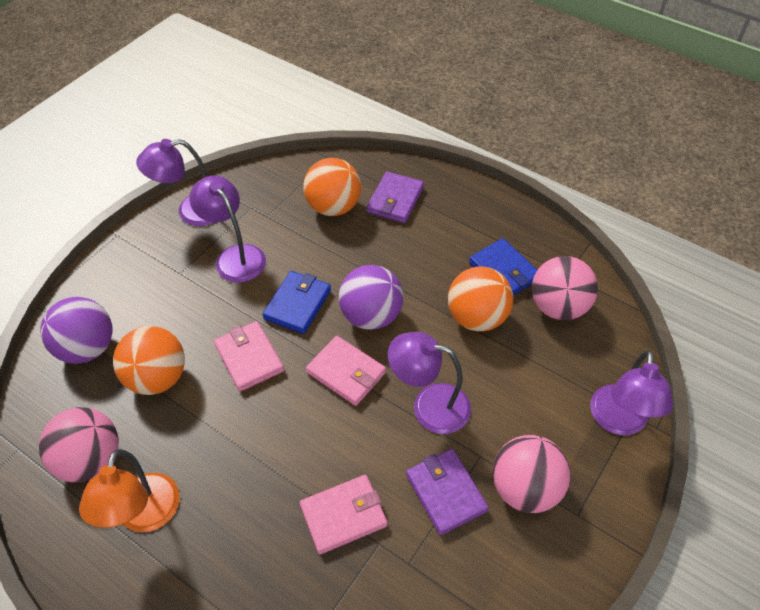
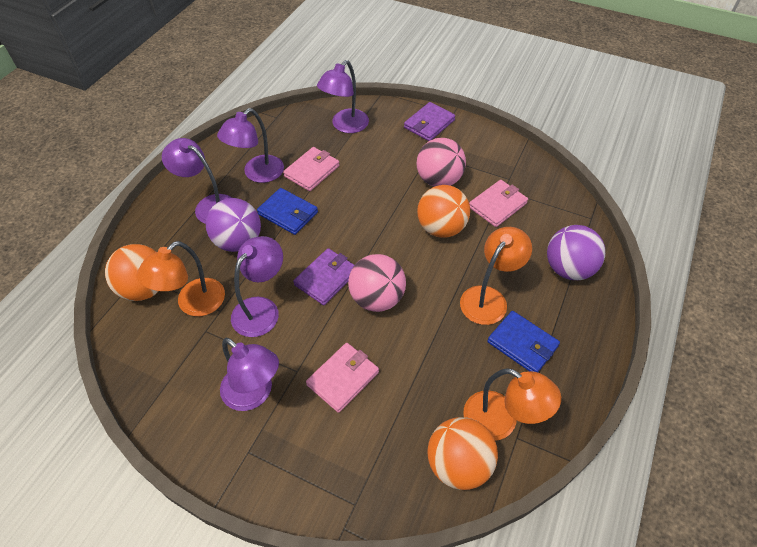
orange lamp: [79,449,180,532] = 1 -> [136,241,225,316] [460,227,532,325] [463,368,561,441] = 3
pink ball: [39,407,119,483] [493,435,570,513] [532,256,598,320] = 3 -> [348,254,406,312] [416,138,466,187] = 2
purple lamp: [136,139,214,226] [189,175,266,283] [388,332,471,434] [590,350,673,435] = 4 -> [162,138,232,224] [217,108,284,183] [220,338,279,411] [231,236,283,337] [317,60,369,133] = 5

